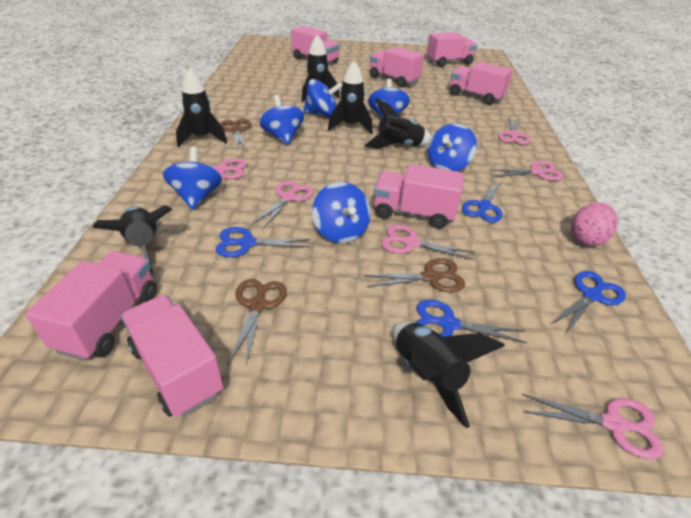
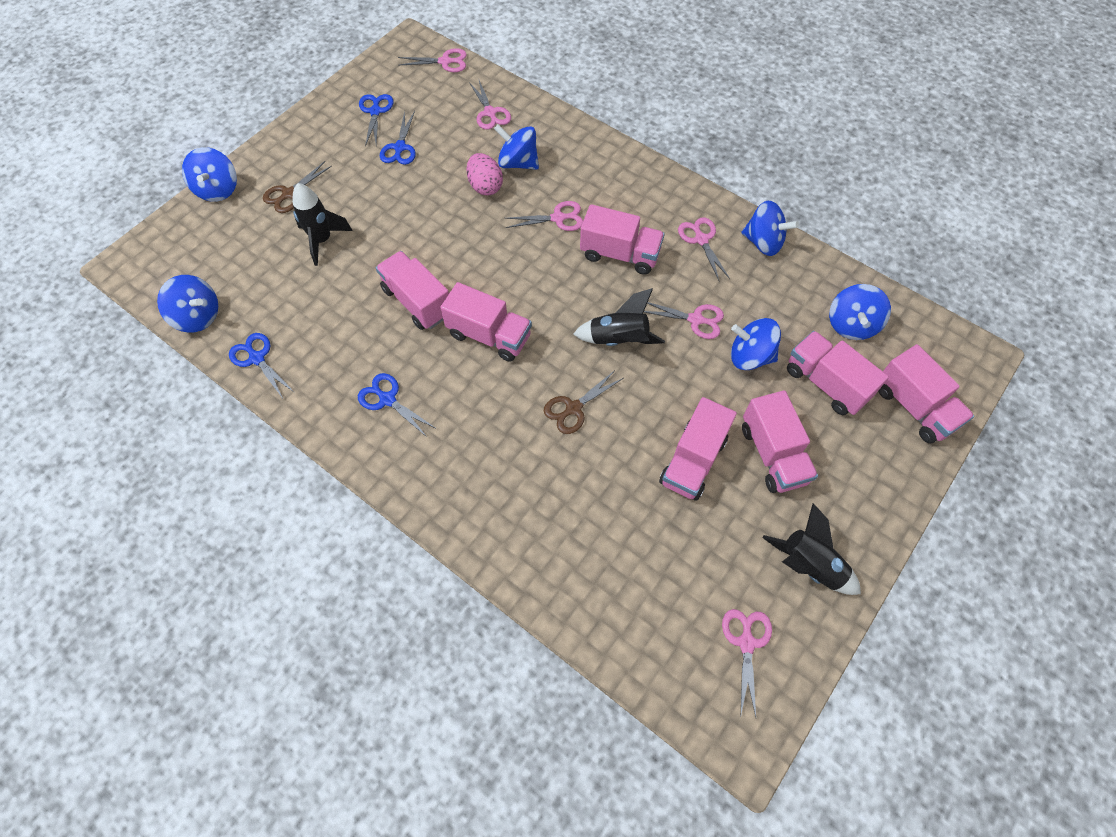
black rocket: [93,205,172,275] [176,69,227,147] [301,35,340,102] [328,61,373,134] [364,98,432,149] [392,322,505,428] = 6 -> [292,183,353,266] [573,288,665,346] [763,503,861,595] = 3
brown scissors: [220,119,251,151] [228,279,287,365] [364,258,465,292] = 3 -> [263,161,332,213] [544,370,623,434] = 2

